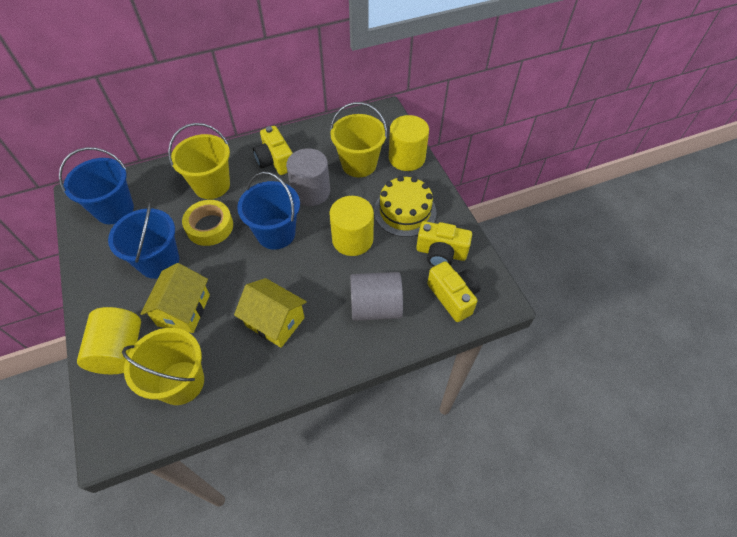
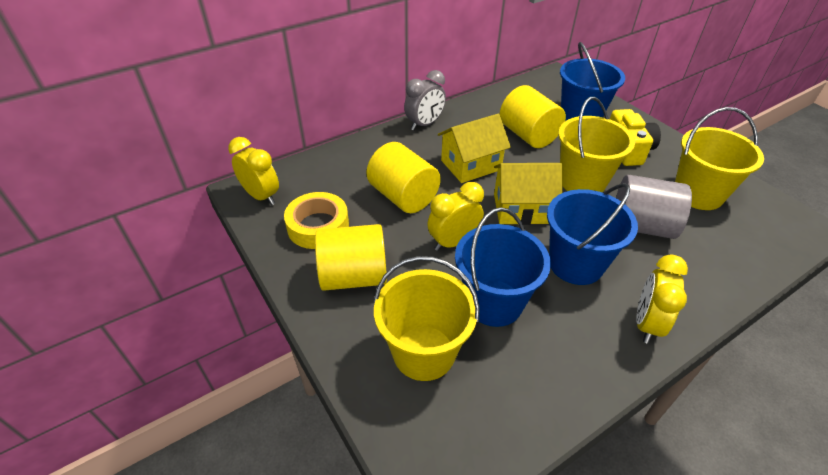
grey clock: none = 0 -> [404,70,446,131] = 1
grey cylinder: [286,148,330,206] [350,272,403,321] = 2 -> [616,175,692,239] = 1
yellow cake: [374,176,437,237] = 1 -> none = 0
yellow camera: [253,126,293,175] [416,221,472,267] [427,261,481,322] = 3 -> [610,109,661,166] = 1
yellow clock: none = 0 -> [228,137,279,205] [427,182,484,251] [636,254,688,344] = 3

